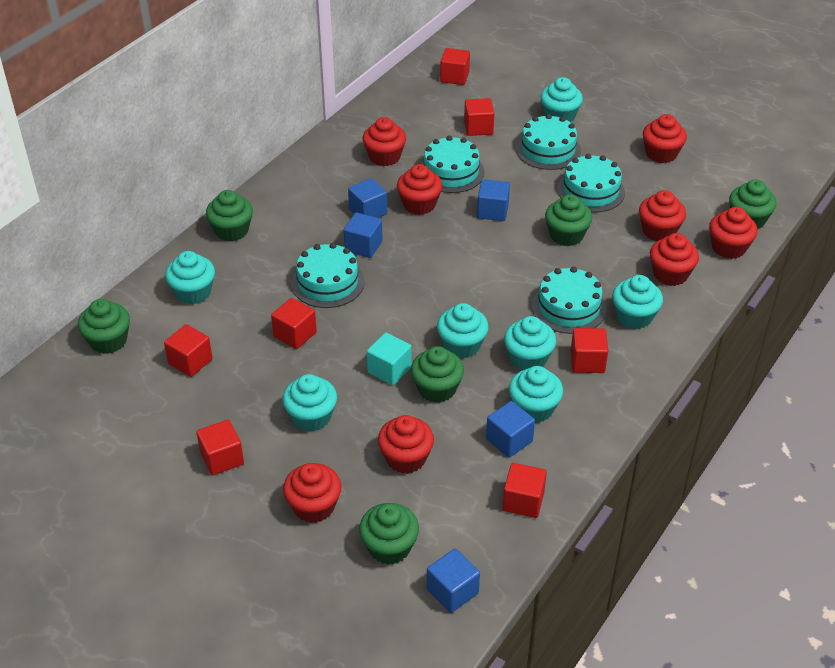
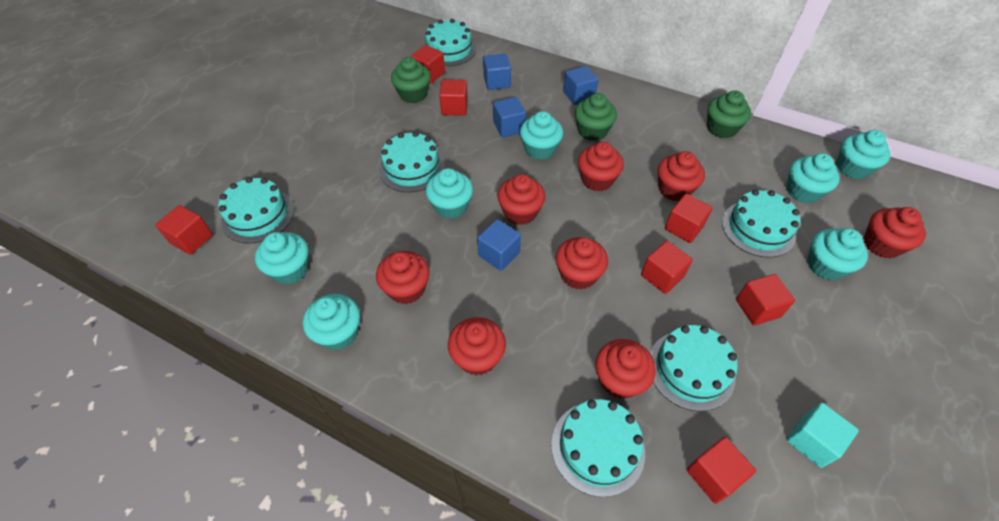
blue cube: [344,213,383,258] [348,178,387,218] [427,549,480,613] [477,179,510,221] [486,401,535,458] = 5 -> [477,219,521,271] [483,54,511,90] [493,97,526,138] [563,66,599,105] = 4
green cupcake: [78,299,130,354] [206,190,253,242] [359,503,419,565] [411,346,464,403] [545,194,592,246] [729,179,776,230] = 6 -> [391,57,431,103] [574,93,617,141] [707,90,751,138] = 3
turquoise cake: [291,243,365,308] [421,136,485,193] [516,114,581,170] [532,267,607,334] [557,154,625,213] = 5 -> [218,177,294,243] [379,131,445,192] [425,19,476,66] [551,399,645,497] [650,325,738,411] [722,190,800,258] = 6

